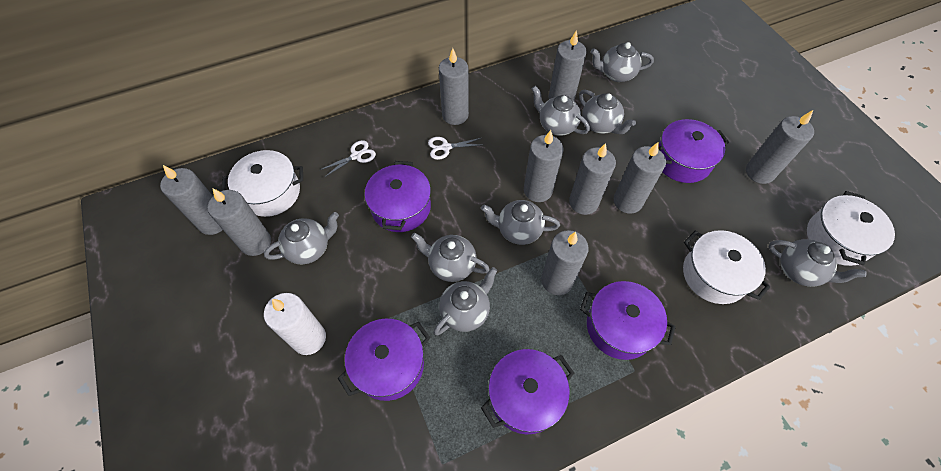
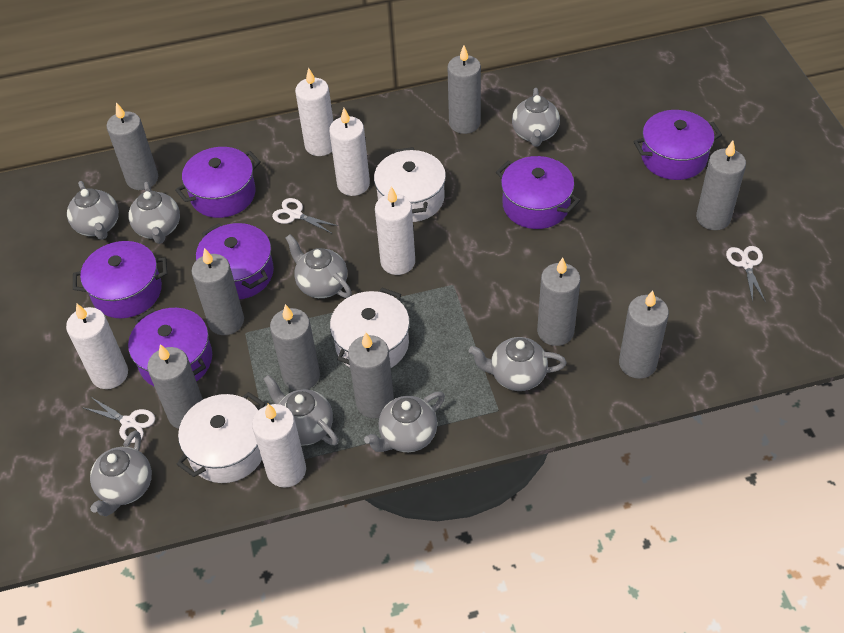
purple pot: [338,319,430,401] [365,161,431,232] [481,349,574,435] [580,281,676,360] [658,119,729,183] = 5 -> [73,241,167,318] [128,308,212,386] [175,147,261,218] [196,223,274,300] [496,156,580,229] [633,110,722,180] = 6
white candle: [264,293,326,355] = 1 -> [66,303,128,389] [252,404,306,488] [295,68,333,156] [329,108,370,196] [375,186,415,275] = 5
white scissors: [320,140,376,177] [428,137,481,160] = 2 -> [82,397,155,443] [272,198,338,233] [726,246,766,302] = 3

